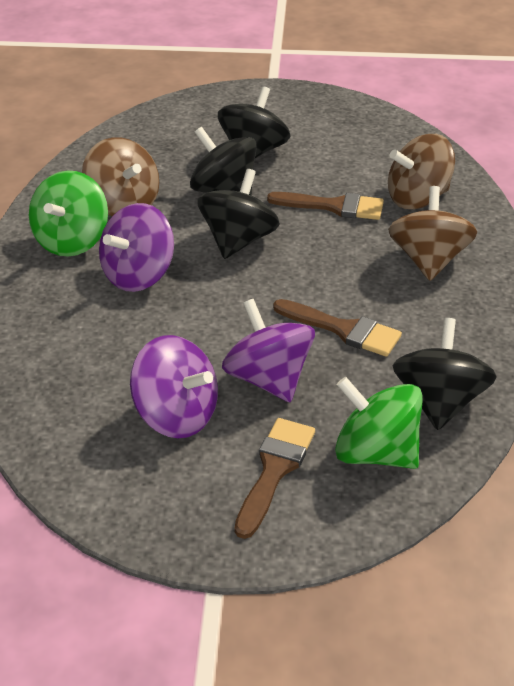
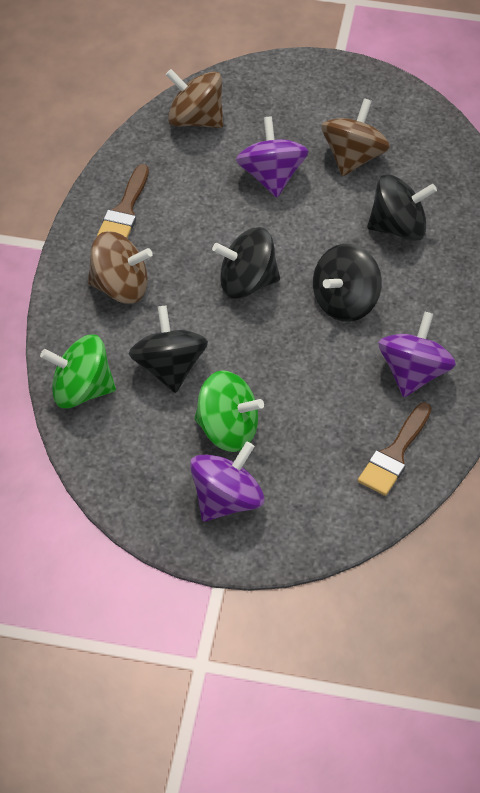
brown brush: [235,418,315,539] [267,192,384,220] [273,299,402,357] = 3 -> [97,164,149,238] [358,403,431,496] = 2

